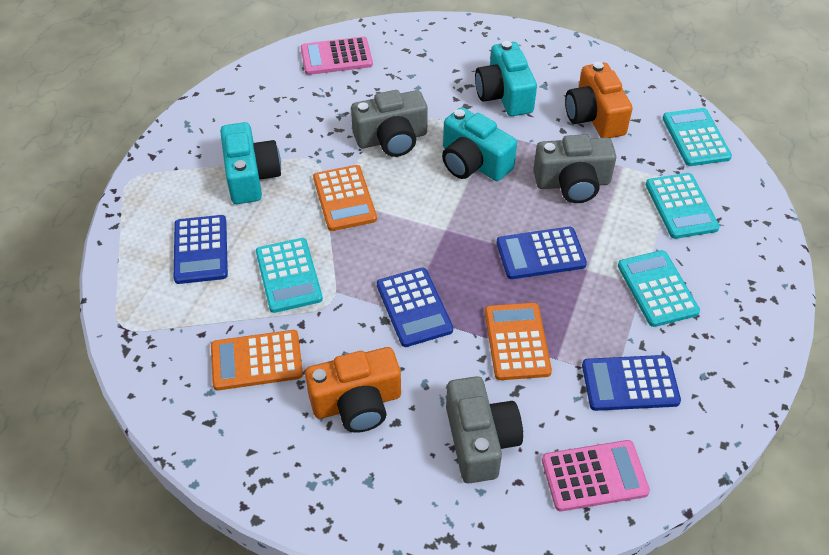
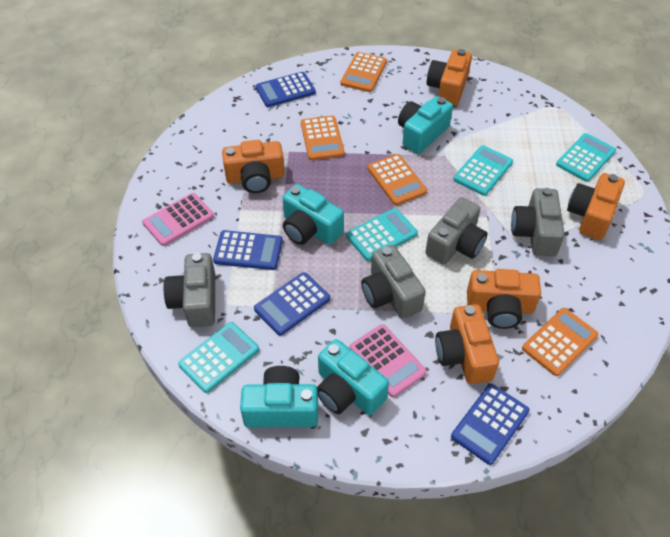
grey camera: [351,90,428,157] [446,376,523,483] [533,134,616,203] = 3 -> [164,253,215,327] [361,245,426,319] [425,197,487,265] [511,188,565,256] = 4
orange calculator: [211,330,303,390] [313,165,377,231] [485,303,552,380] = 3 -> [301,116,345,160] [340,52,387,92] [367,154,427,205] [522,308,598,376] = 4
orange camera: [305,347,401,433] [565,62,633,138] = 2 -> [222,140,284,193] [427,49,472,106] [435,304,499,384] [467,269,541,329] [567,173,625,240] = 5
turquoise camera: [220,122,281,204] [442,107,517,181] [475,41,537,116] = 3 -> [240,366,318,427] [283,184,344,245] [317,339,389,415] [398,96,453,154] = 4

